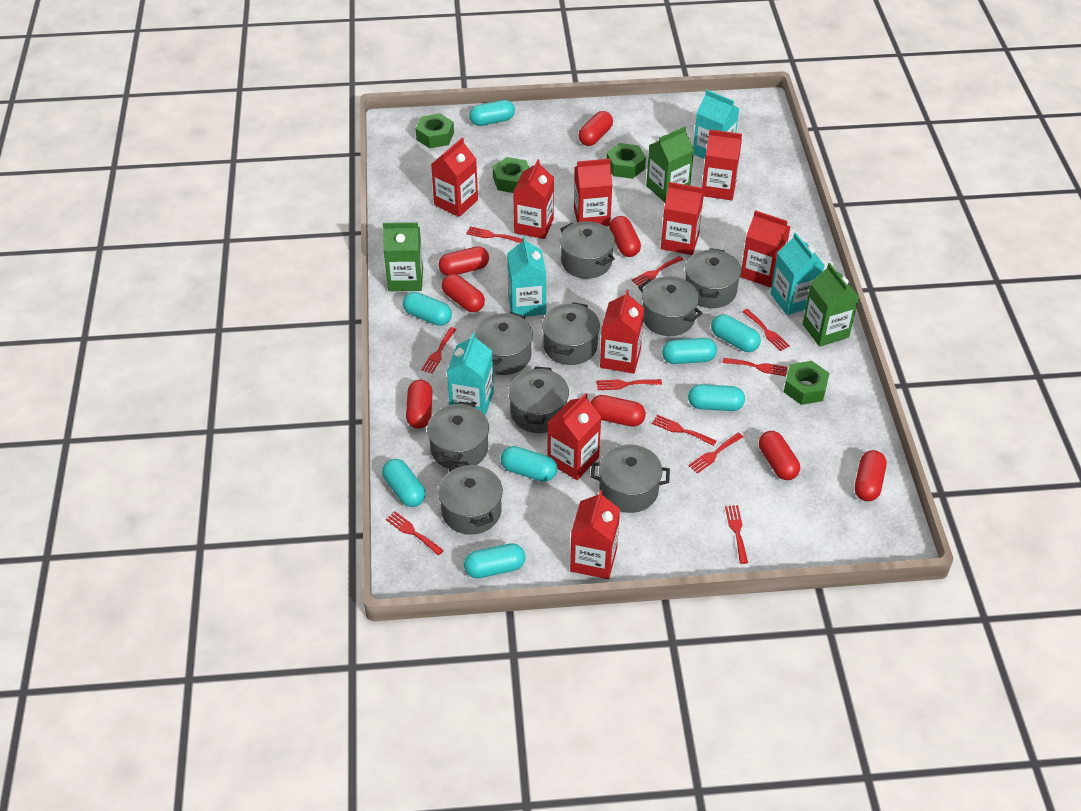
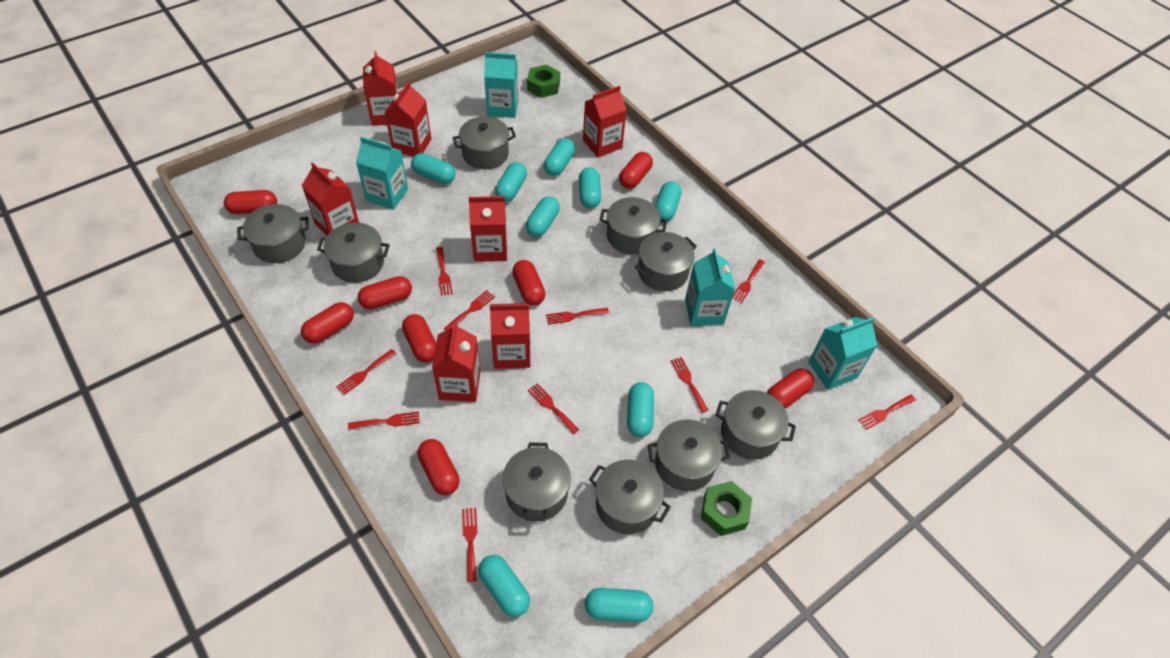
green carton: [383,222,423,291] [646,126,694,202] [803,263,859,347] = 3 -> none = 0
green nut: [415,113,454,148] [493,157,529,193] [606,143,646,179] [784,361,830,405] = 4 -> [527,65,560,98] [701,481,752,536] = 2
red carton: [431,138,478,217] [513,159,554,239] [548,393,602,480] [570,490,620,579] [574,159,612,226] [600,290,644,374] [661,182,704,255] [702,130,742,200] [740,210,791,288] = 9 -> [302,162,359,236] [363,51,398,126] [385,81,431,157] [432,322,480,402] [469,196,507,262] [490,303,530,369] [583,86,627,157] = 7
turquoise capsule: [382,459,425,507] [403,292,452,326] [464,543,525,578] [469,100,515,126] [501,446,557,482] [662,338,717,364] [688,384,745,411] [711,314,761,352] = 8 -> [411,153,456,184] [478,555,530,617] [495,162,527,202] [526,196,560,237] [544,138,575,176] [579,167,601,208] [585,588,653,622] [627,382,654,437] [655,181,681,221] = 9

